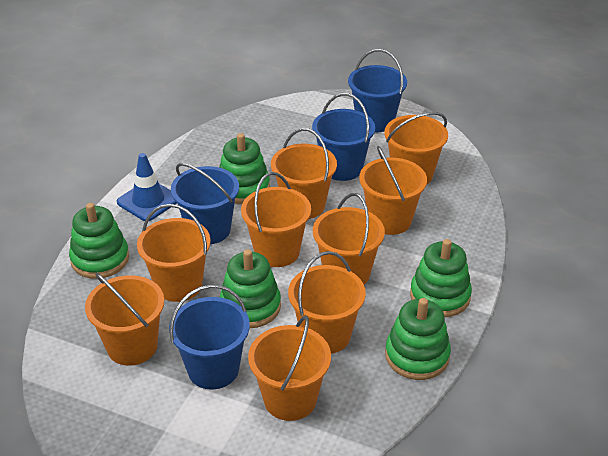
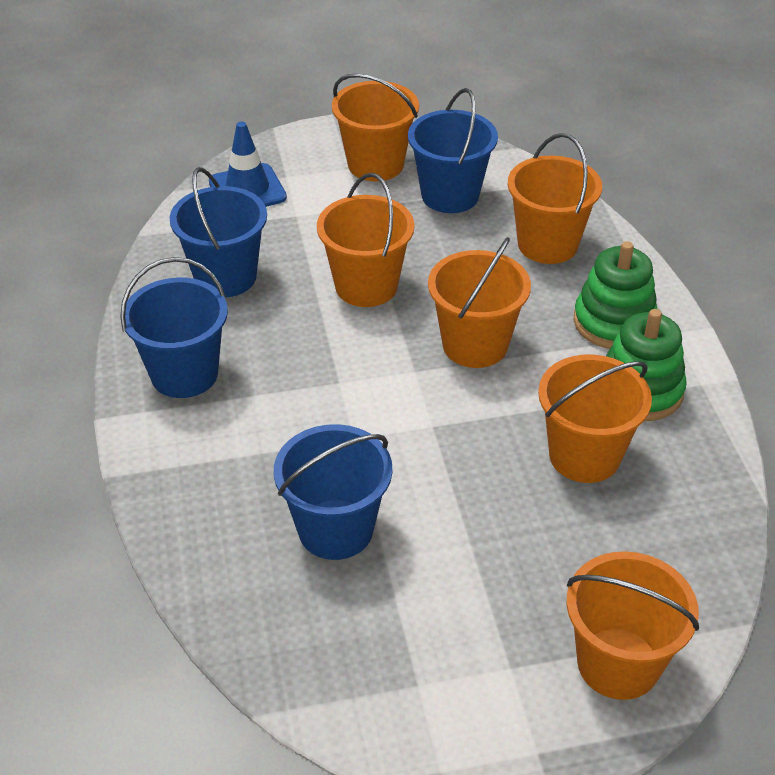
green stacking toy: [69,203,129,279] [219,133,270,204] [220,249,281,328] [385,298,451,380] [410,239,472,317] = 5 -> [574,241,657,349] [606,309,687,421] = 2
orange bucket: [85,273,164,366] [137,204,211,302] [241,172,311,267] [248,315,331,421] [271,128,337,219] [288,251,366,354] [313,193,385,285] [359,146,427,235] [384,112,448,185] = 9 -> [317,173,415,307] [332,73,419,181] [428,237,531,368] [508,133,602,264] [538,355,652,483] [567,551,699,700] = 6

